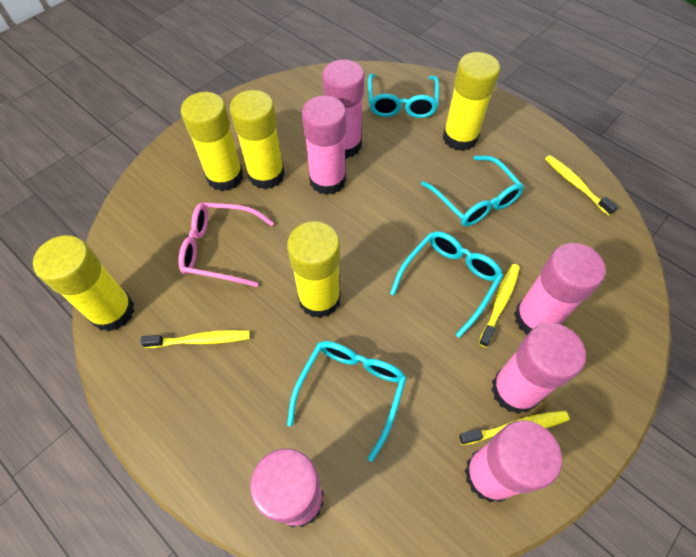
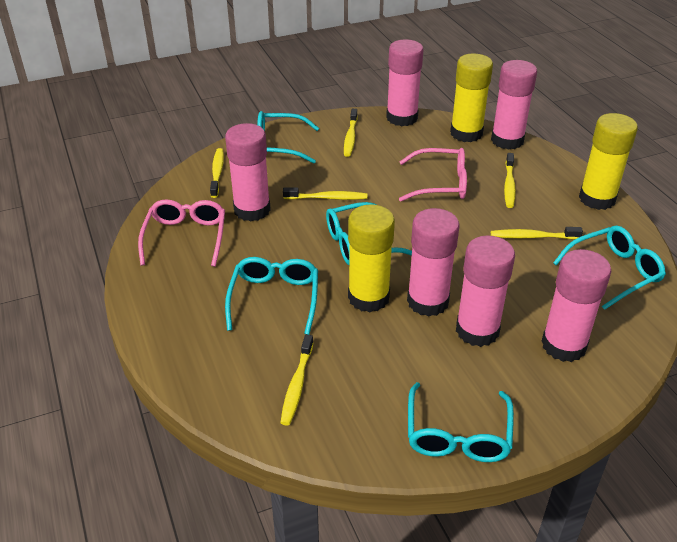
pink glasses: [178,202,274,287] = 1 -> [138,199,225,267] [399,148,467,201] = 2
turquoise glasses: [287,341,406,462] [368,74,439,118] [390,231,503,338] [421,156,524,227] = 4 -> [225,257,318,335] [257,111,319,164] [326,202,412,265] [408,382,514,462] [553,226,666,310] = 5
yellow glue stick: [33,235,134,332] [181,92,243,191] [230,90,285,190] [287,221,341,318] [443,52,500,151] = 5 -> [348,204,395,312] [450,53,493,142] [579,113,638,210] = 3
yellow toothbrush: [141,330,250,348] [459,411,569,445] [478,264,520,347] [545,155,618,216] = 4 -> [210,148,224,198] [280,335,313,426] [283,188,368,200] [344,109,358,157] [491,227,583,239] [504,153,516,208] = 6

